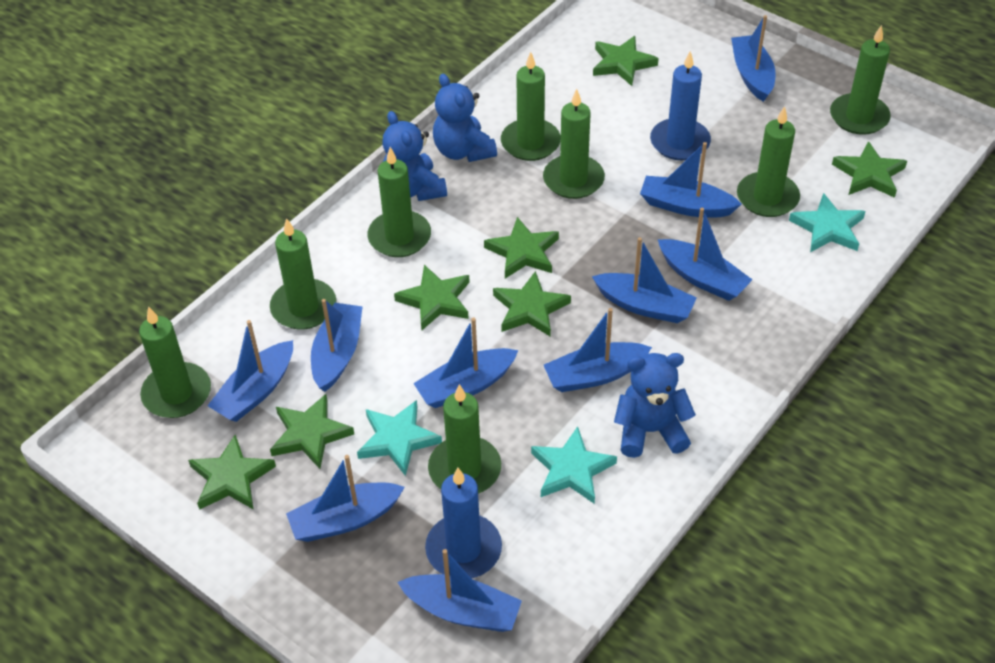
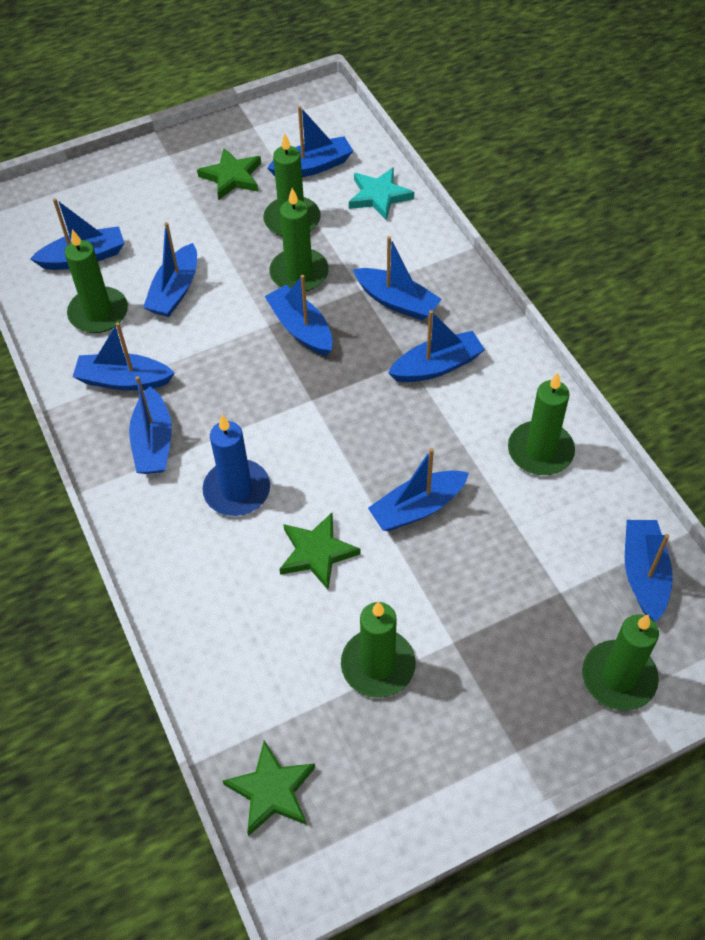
blue candle: [425,468,502,578] [650,51,711,160] = 2 -> [202,415,270,516] = 1
blue teddy bear: [382,111,447,201] [433,74,497,162] [614,353,696,458] = 3 -> none = 0
green candle: [139,306,211,418] [270,218,336,330] [367,147,431,257] [428,384,501,494] [501,52,561,161] [543,89,605,199] [737,106,800,217] [830,25,891,135] = 8 -> [65,229,128,333] [263,133,321,236] [269,188,329,292] [341,602,416,698] [508,373,575,475] [582,615,659,711] = 6
green star: [188,435,276,510] [270,394,354,469] [394,265,470,330] [484,217,559,278] [493,271,571,337] [593,36,659,86] [832,141,907,198] = 7 -> [197,148,261,200] [223,740,315,836] [279,513,361,589] = 3
turquoise star: [357,400,442,476] [531,426,617,504] [789,193,866,252] = 3 -> [349,167,414,221] = 1

